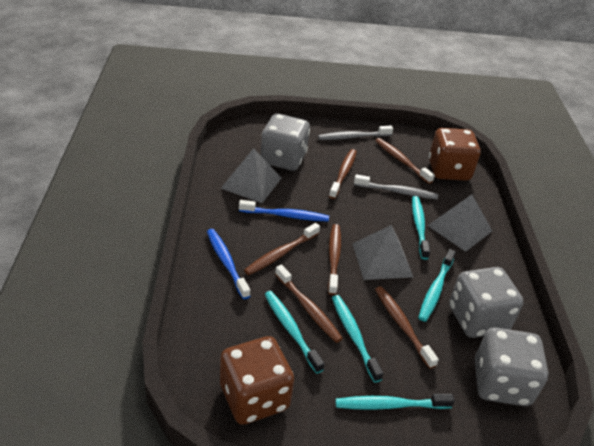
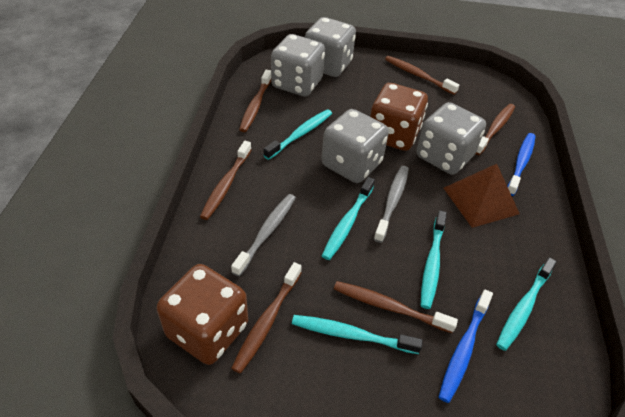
brown pyramid: none = 0 -> [444,164,520,228] = 1
grey dice: [261,114,310,171] [449,267,524,338] [475,327,548,406] = 3 -> [271,34,325,96] [305,17,356,77] [321,109,389,183] [416,102,486,175] = 4
grey pyramid: [221,148,281,203] [352,225,413,280] [427,195,492,252] = 3 -> none = 0

